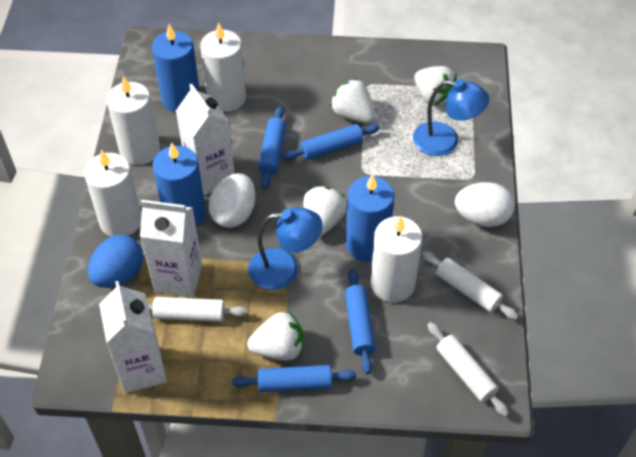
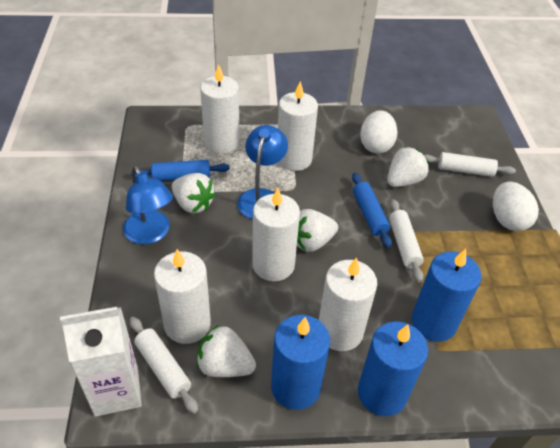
blue egg: [88,235,143,288] = 1 -> none = 0
blue rolling pin: [232,365,357,392] [258,106,286,189] [282,124,380,161] [345,269,375,374] = 4 -> [131,160,230,181] [352,173,392,248] = 2
white candle: [84,150,142,237] [107,76,160,165] [200,22,246,112] [370,216,422,303] = 4 -> [154,249,211,344] [200,64,240,154] [252,188,300,281] [278,81,318,171] [319,257,377,351] = 5
white carton: [99,281,167,393] [140,200,202,298] [176,83,235,196] = 3 -> [60,307,142,417] = 1

